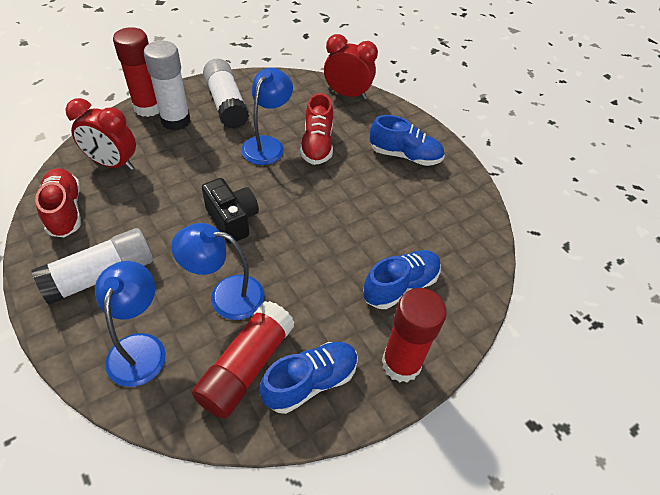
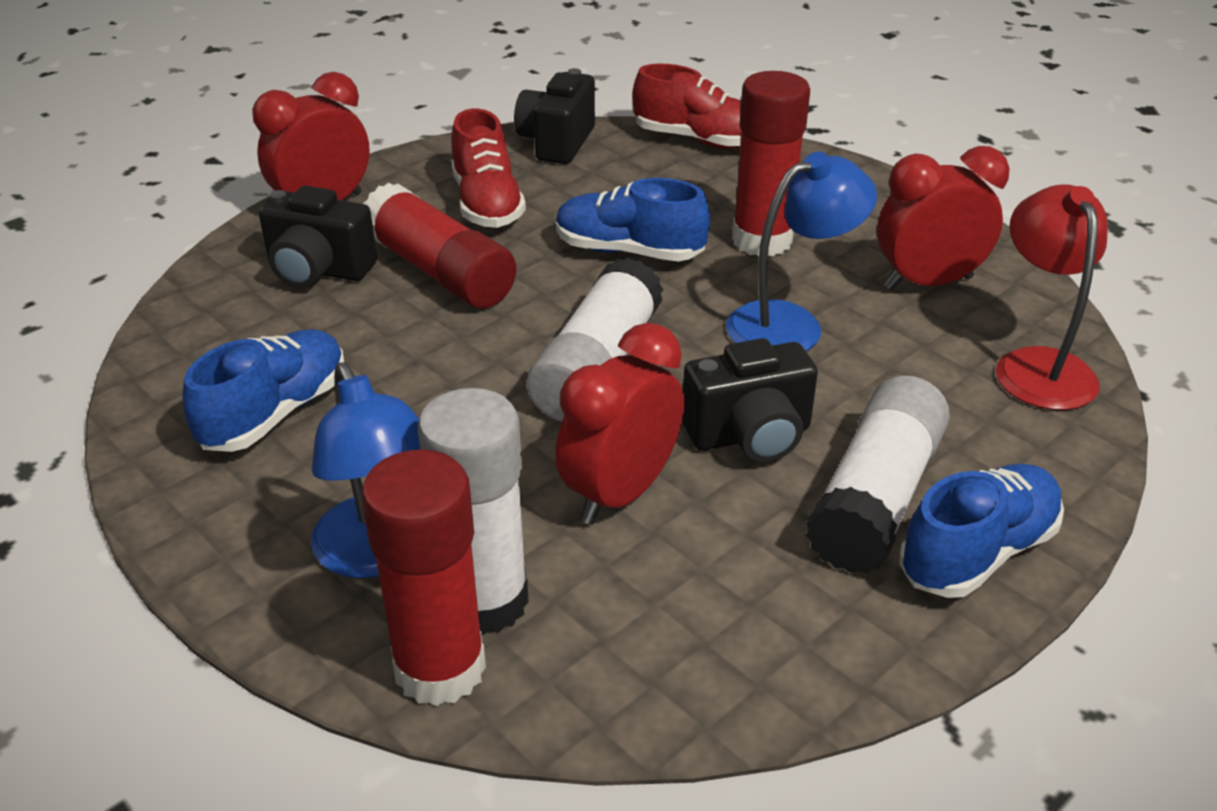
black camera: [202,178,259,244] = 1 -> [259,185,377,288] [514,68,595,164] [682,338,818,463] = 3
blue lamp: [95,261,166,387] [171,223,265,320] [241,68,293,165] = 3 -> [311,363,420,578] [726,152,877,351] = 2
red clock: [65,98,136,170] [324,34,378,99] = 2 -> [252,72,370,200] [555,323,684,525] [877,146,1010,290] = 3
red lamp: none = 0 -> [996,184,1108,410] = 1

